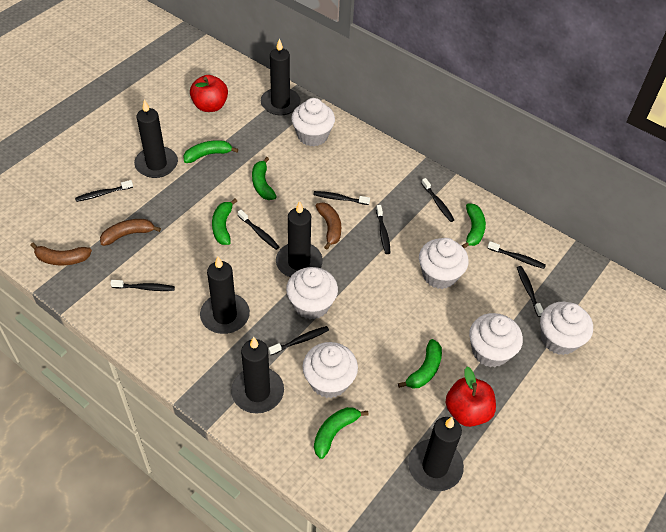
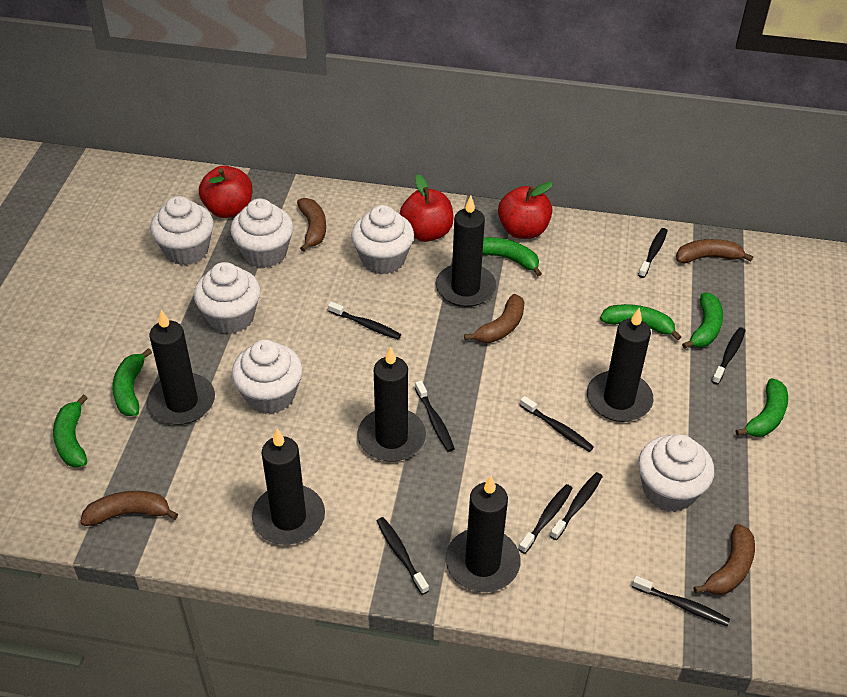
brown banana: [30,243,92,265] [100,219,161,246] [316,202,341,250] = 3 -> [80,491,178,526] [297,198,326,251] [464,294,525,343] [676,239,753,263] [694,524,755,595] = 5
red apple: [190,75,228,112] [446,367,496,427] = 2 -> [199,166,253,218] [400,174,454,242] [498,182,553,239] = 3

